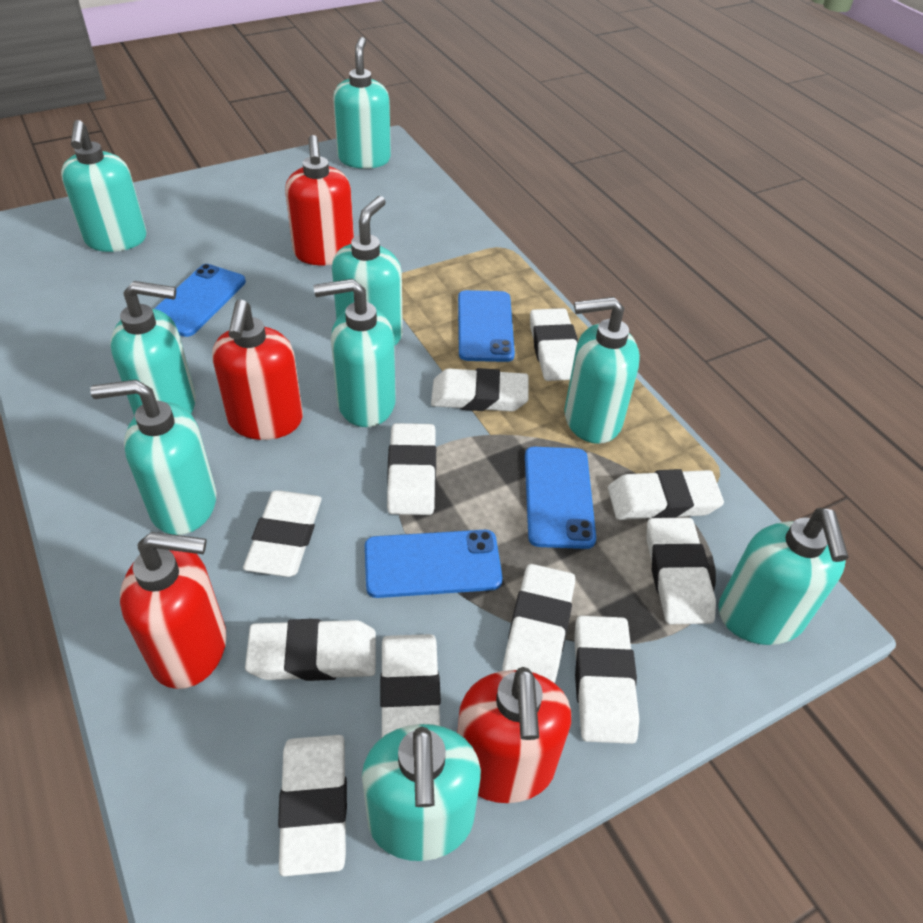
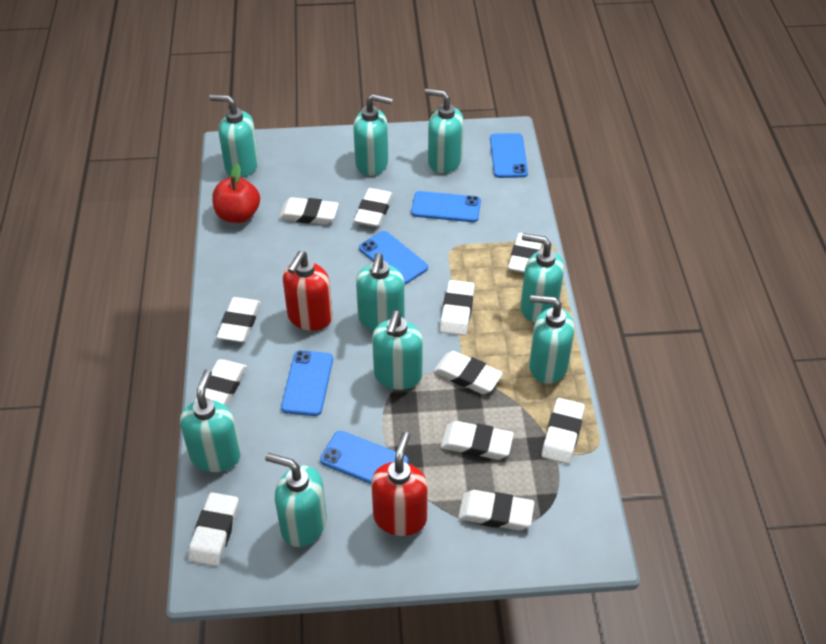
blue phone: [154,264,246,337] [365,530,503,598] [458,290,515,362] [525,447,596,549] = 4 -> [281,350,333,416] [320,431,408,484] [359,231,428,285] [411,191,481,222] [490,133,528,178] = 5
red apple: none = 0 -> [212,164,260,223] = 1
red soap dispenser: [120,532,227,689] [212,299,303,440] [285,135,354,265] [457,667,571,803] = 4 -> [283,251,333,331] [371,432,428,536] = 2

